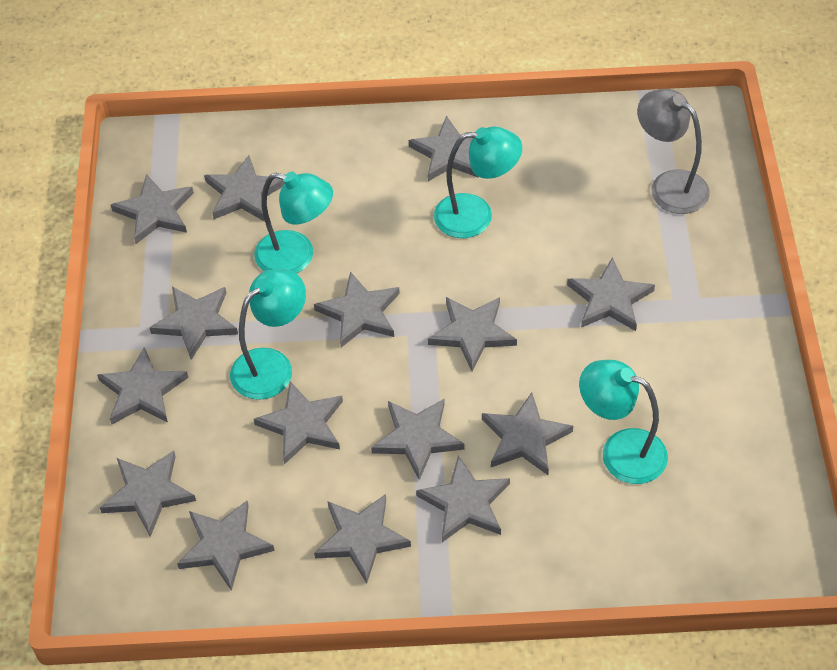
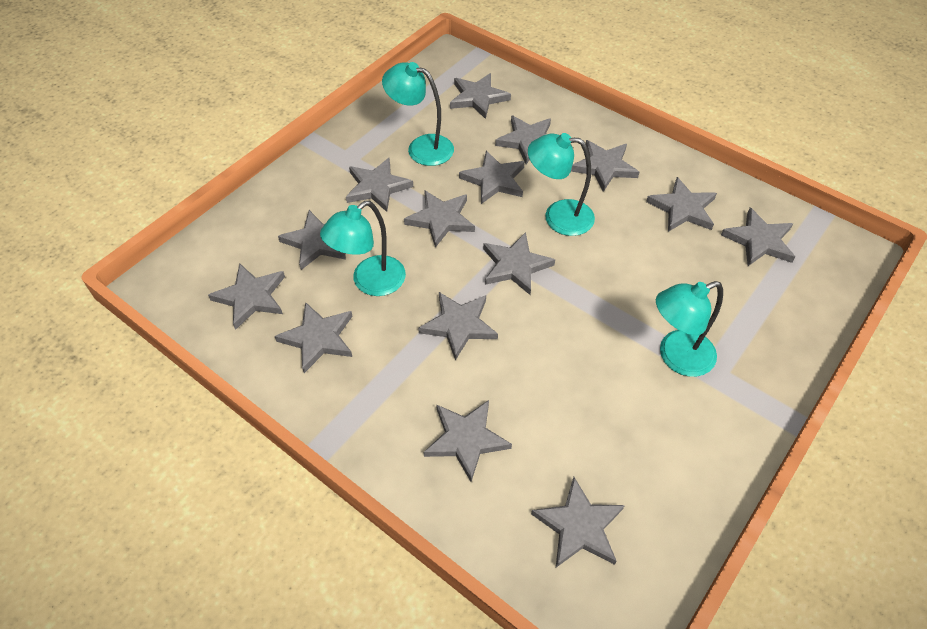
grey lamp: [637,89,710,214] = 1 -> none = 0

